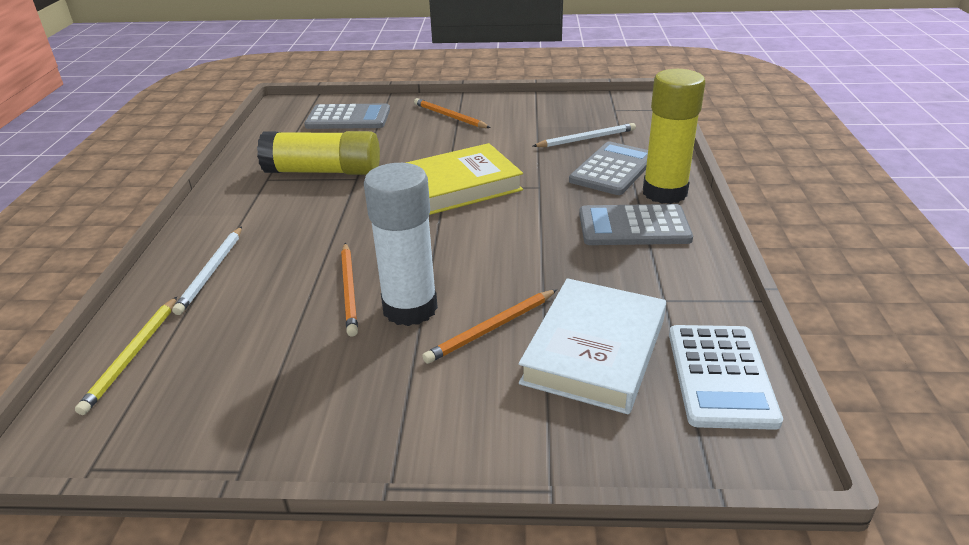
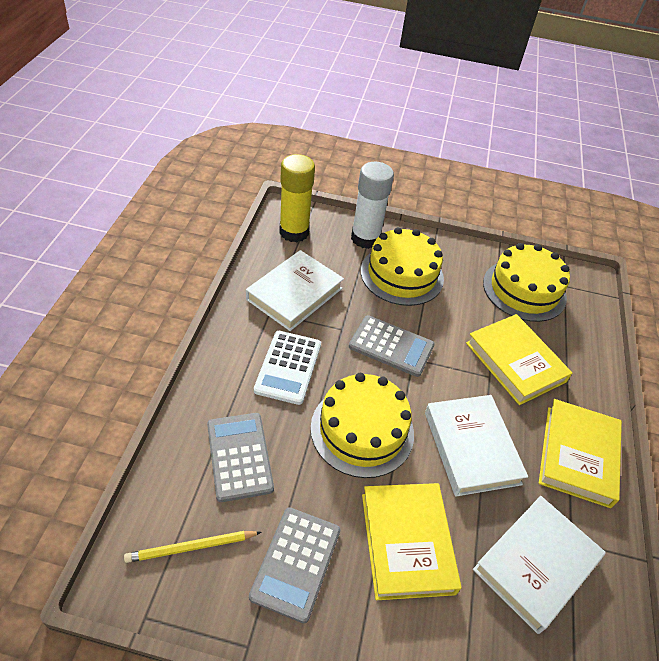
orange pencil: [341,243,358,337] [414,98,491,128] [422,289,557,364] = 3 -> none = 0
white book: [519,278,666,415] = 1 -> [246,250,344,331] [425,395,528,496] [473,496,606,634] = 3
white pencil: [172,226,242,315] [533,123,636,147] = 2 -> none = 0
yellow book: [406,143,523,215] = 1 -> [362,483,461,600] [466,314,572,405] [539,399,622,508] = 3
yellow cake: none = 0 -> [310,373,414,478] [361,227,444,306] [483,243,570,322] = 3
yellow glue stick: [257,131,380,175] [643,69,705,204] = 2 -> [279,154,315,242] = 1

